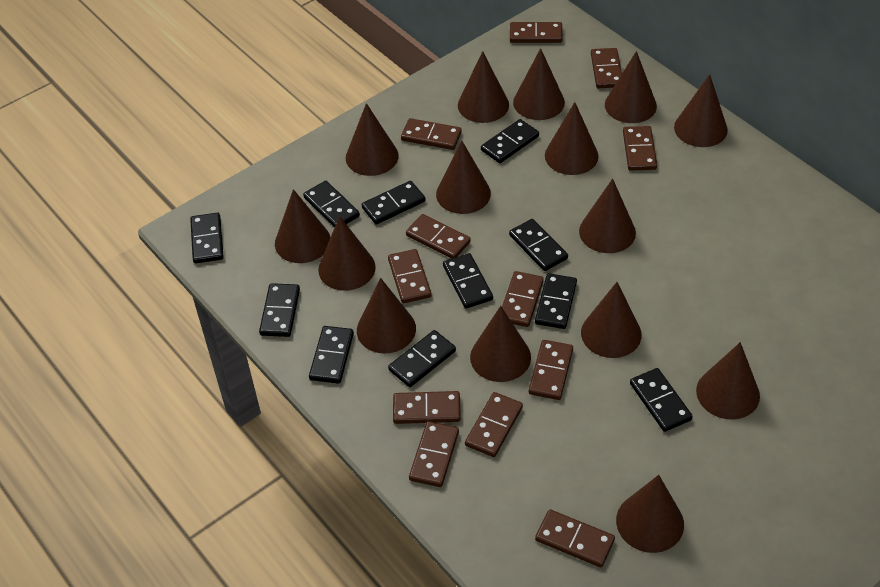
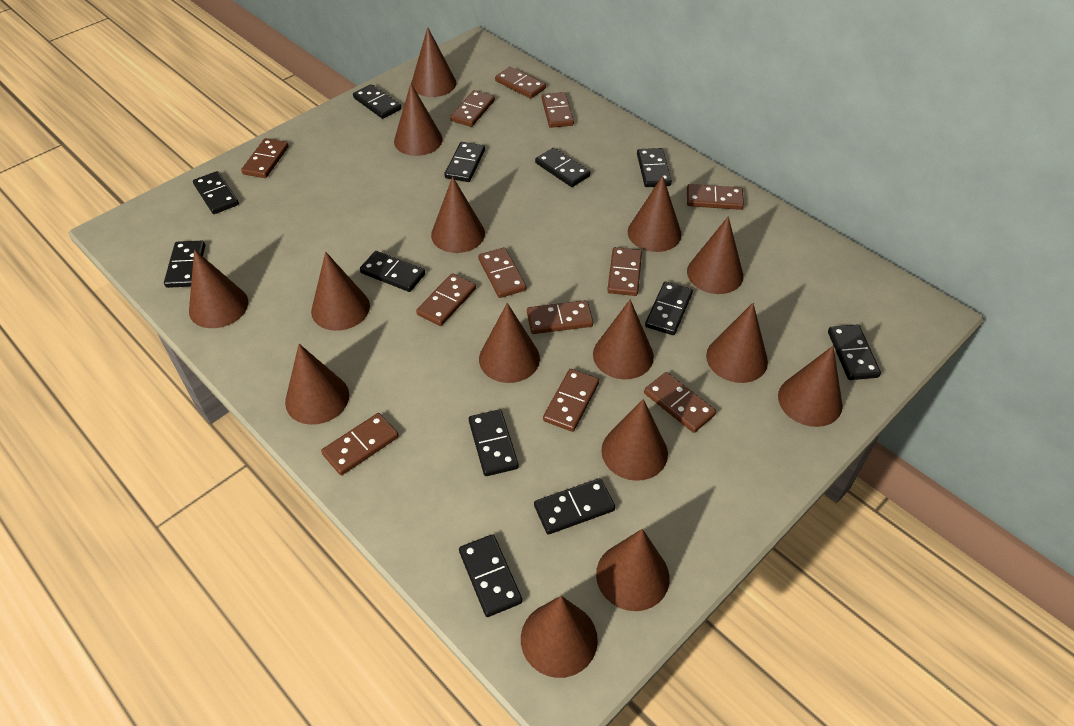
black domino: [190,213,224,263] [259,283,300,337] [303,181,360,228] [309,326,354,384] [362,181,425,224] [388,330,456,387] [443,253,493,309] [481,119,539,163] [509,219,568,271] [535,273,577,329] [630,368,693,432] = 11 -> [164,241,205,288] [193,171,239,214] [353,84,401,119] [360,251,425,292] [444,142,485,182] [459,534,522,617] [469,410,519,476] [534,478,615,534] [535,148,590,187] [637,148,672,187] [645,281,693,335] [828,325,881,380] = 12

